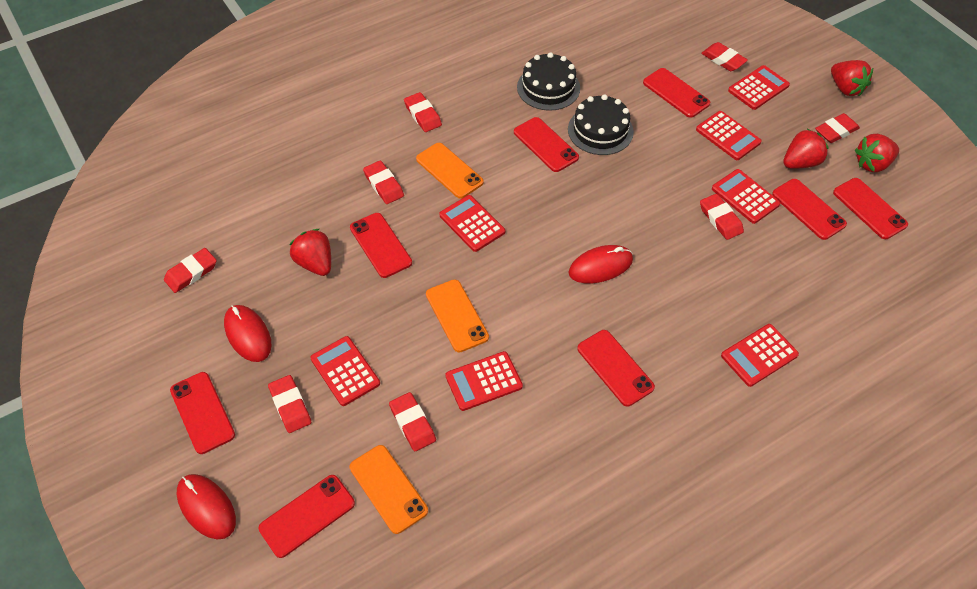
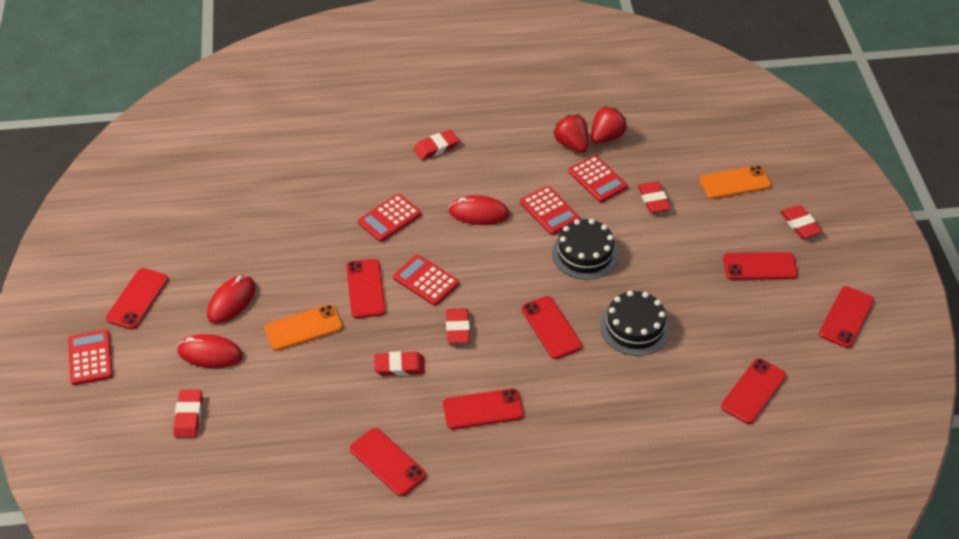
orange phone: [350,445,428,534] [416,143,484,199] [426,279,489,352] = 3 -> [264,304,343,351] [700,165,771,199] = 2
red calculator: [310,336,380,406] [439,195,505,252] [445,351,523,411] [696,111,762,160] [712,169,780,224] [721,324,799,387] [728,65,790,110] = 7 -> [68,329,113,385] [358,194,421,242] [393,255,459,306] [520,186,580,235] [568,155,628,202] = 5
red eraser: [164,248,217,293] [268,375,312,433] [363,160,404,204] [389,392,436,451] [404,92,442,132] [700,194,744,240] [701,42,748,71] [815,113,860,143] = 8 -> [173,390,203,438] [374,351,425,376] [413,130,459,160] [446,308,470,343] [638,181,671,213] [780,205,822,238] = 6
red strawberry: [290,229,331,276] [783,129,829,169] [831,60,873,96] [855,134,899,172] = 4 -> [553,114,589,153] [591,106,627,144] = 2

